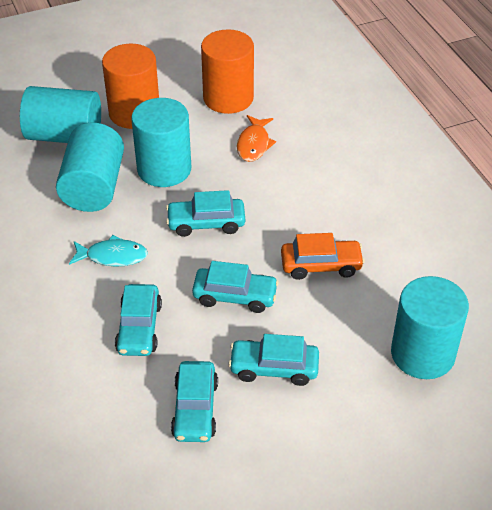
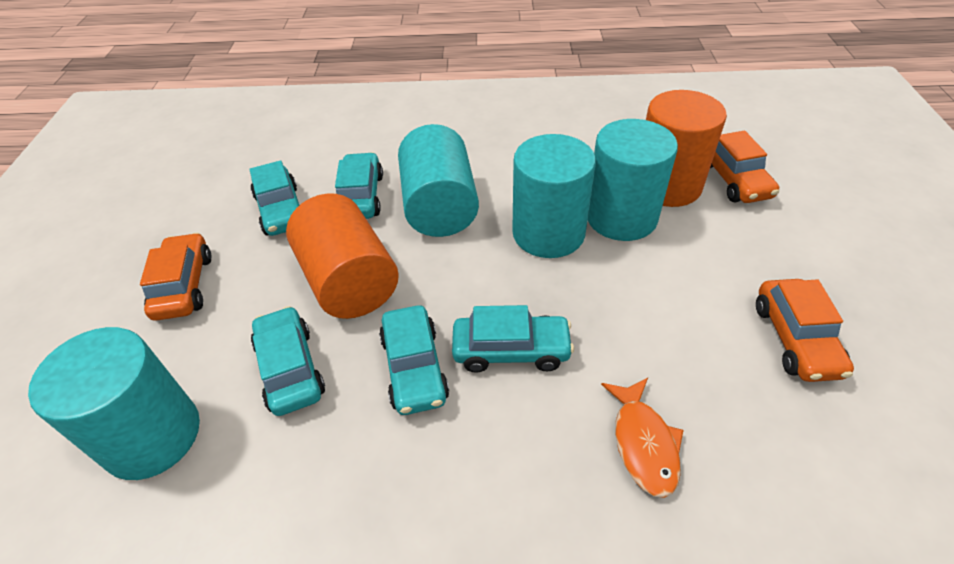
orange car: [281,233,365,280] = 1 -> [140,233,211,321] [710,131,779,203] [756,279,854,382] = 3
turquoise fish: [69,235,148,267] = 1 -> none = 0

